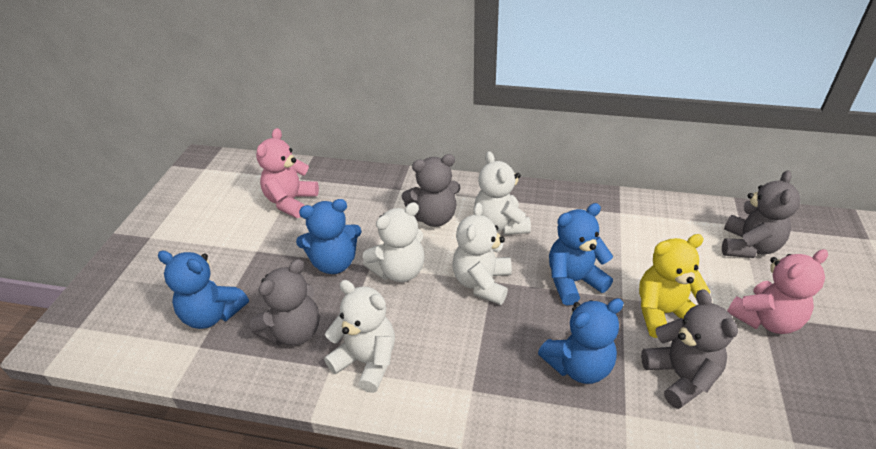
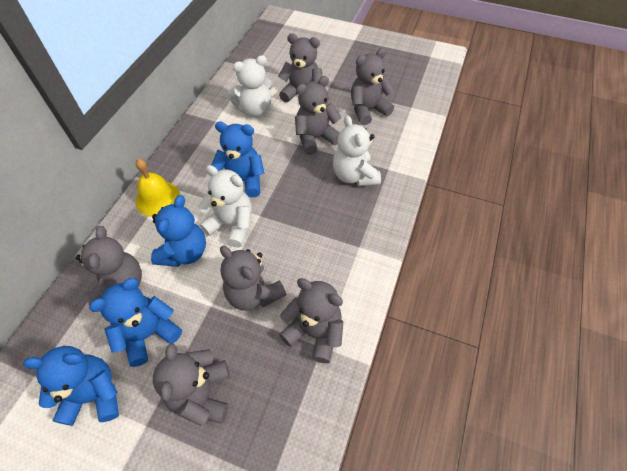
grey teddy bear: [250,259,320,346] [402,154,460,227] [641,289,738,409] [722,170,801,258] = 4 -> [76,226,142,305] [153,343,230,426] [220,246,287,311] [278,33,322,102] [279,278,343,363] [295,76,341,155] [351,48,395,125] = 7
pink teddy bear: [256,128,319,218] [727,249,828,334] = 2 -> none = 0
white teddy bear: [324,280,395,393] [363,202,425,282] [452,202,512,305] [474,151,531,235] = 4 -> [198,165,252,248] [227,55,273,117] [333,115,381,186] = 3
yellow bell: none = 0 -> [135,159,180,217] = 1
yellow teddy bear: [639,234,710,338] = 1 -> none = 0

